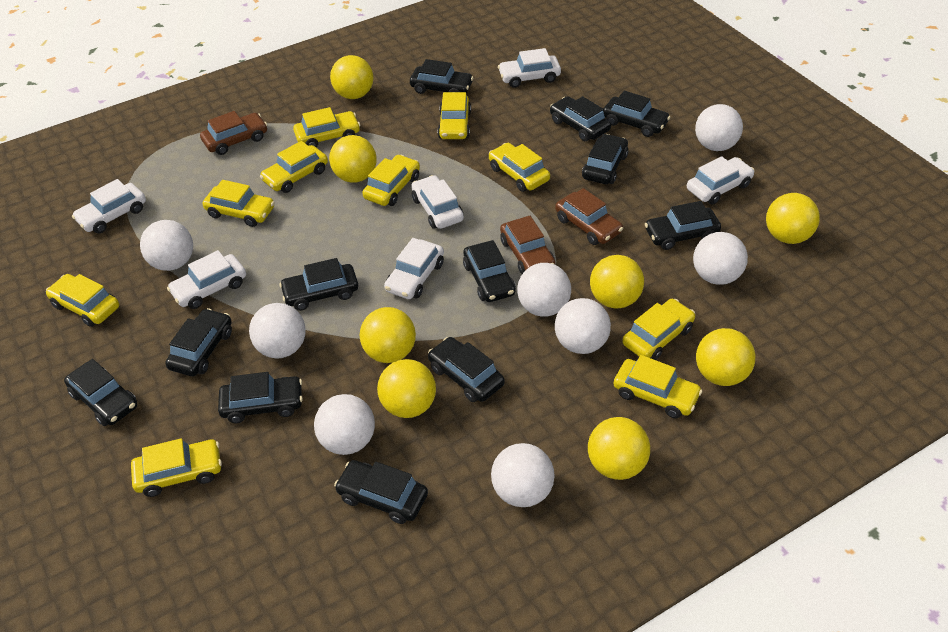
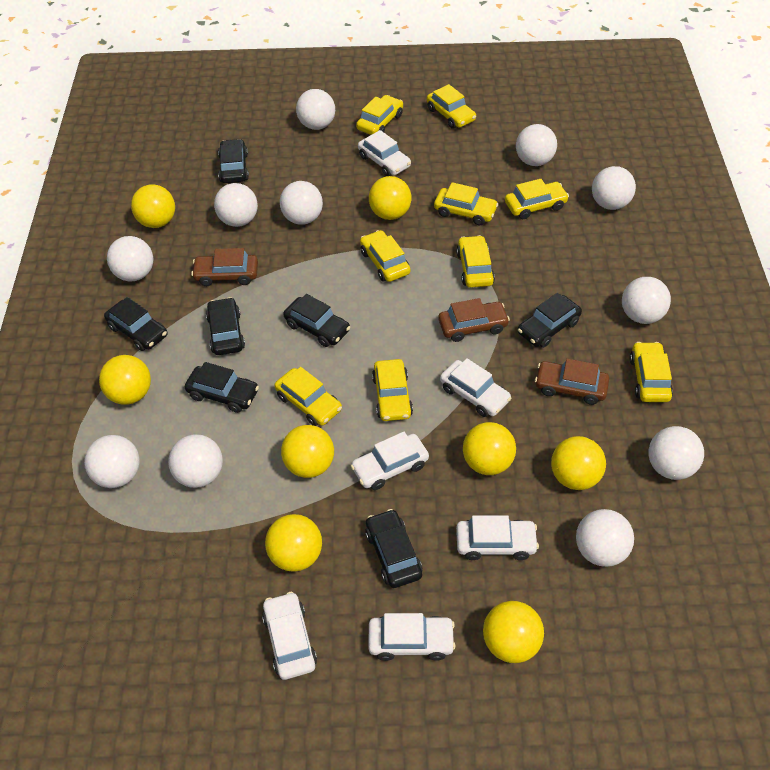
black car: [64,359,137,426] [165,308,232,376] [218,372,303,423] [279,258,358,311] [334,460,428,524] [410,59,474,94] [428,337,505,402] [463,240,516,302] [550,96,611,141] [582,134,628,184] [603,91,670,137] [645,201,721,250] = 12 -> [104,297,167,351] [185,362,259,413] [206,297,245,355] [218,139,249,183] [283,294,350,347] [365,509,422,588] [518,293,582,348] = 7
white ball: [140,220,193,271] [249,303,306,358] [314,394,375,455] [491,443,555,507] [517,263,571,317] [555,298,611,354] [693,232,748,285] [695,104,743,151] = 8 -> [84,435,140,488] [107,236,153,281] [168,434,223,488] [214,183,258,227] [280,181,323,225] [296,89,335,130] [516,124,557,166] [576,509,634,567] [592,166,636,210] [622,277,671,324] [649,426,704,480] = 11
yellow car: [46,274,119,327] [131,438,222,497] [203,180,275,227] [260,141,328,193] [293,107,360,147] [362,155,420,206] [437,92,471,139] [489,143,550,192] [614,355,702,418] [622,299,695,360] = 10 -> [274,367,342,426] [356,95,403,135] [360,230,410,282] [372,359,413,421] [427,84,476,129] [434,182,498,225] [456,235,495,288] [505,179,569,219] [629,342,673,402] = 9

